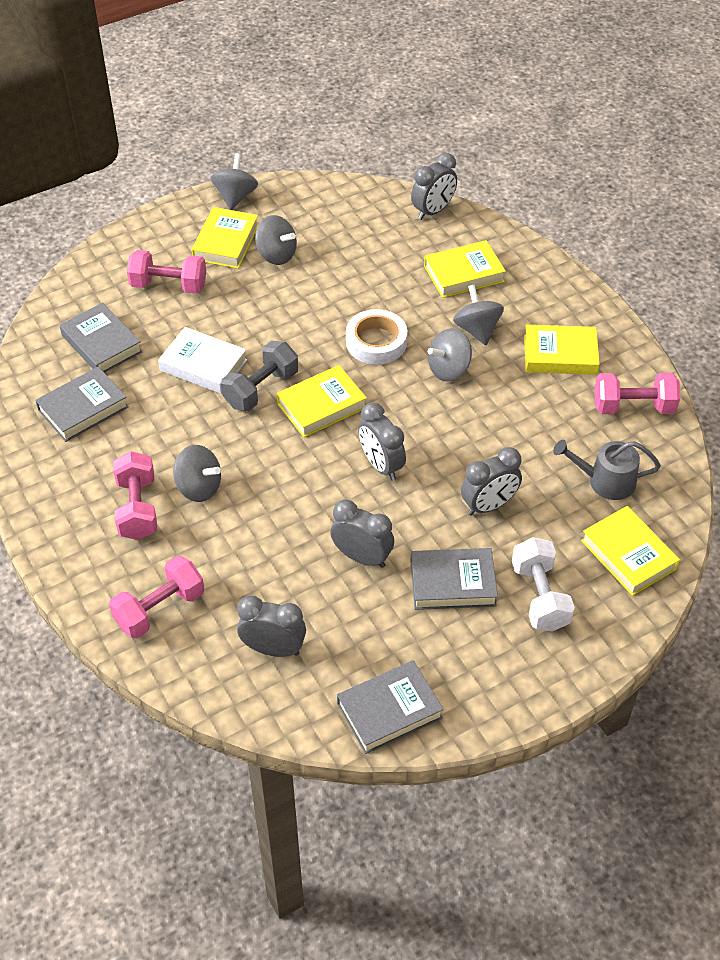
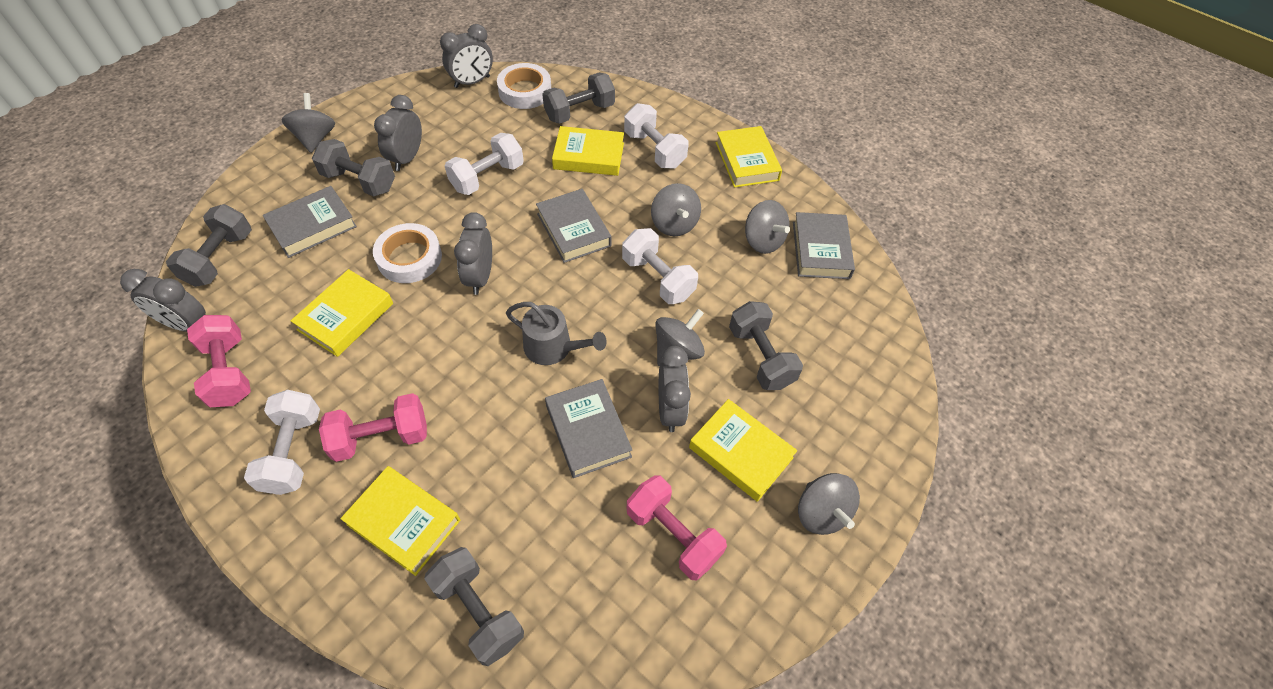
grey dumbbell: [221,341,298,411] = 1 -> [166,204,252,287] [312,139,395,196] [424,547,524,666] [542,73,615,124] [729,301,803,390] = 5
pink dumbbell: [109,556,204,638] [113,451,157,540] [127,250,206,294] [594,373,680,414] = 4 -> [187,315,251,407] [319,393,427,462] [627,475,727,581] = 3
white book: [158,327,247,394] = 1 -> none = 0
white dumbbell: [512,537,575,632] = 1 -> [244,390,320,495] [445,133,524,195] [622,228,698,304] [624,103,689,169] = 4
white tape: [346,309,407,365] = 1 -> [373,223,442,283] [497,63,551,109] = 2

